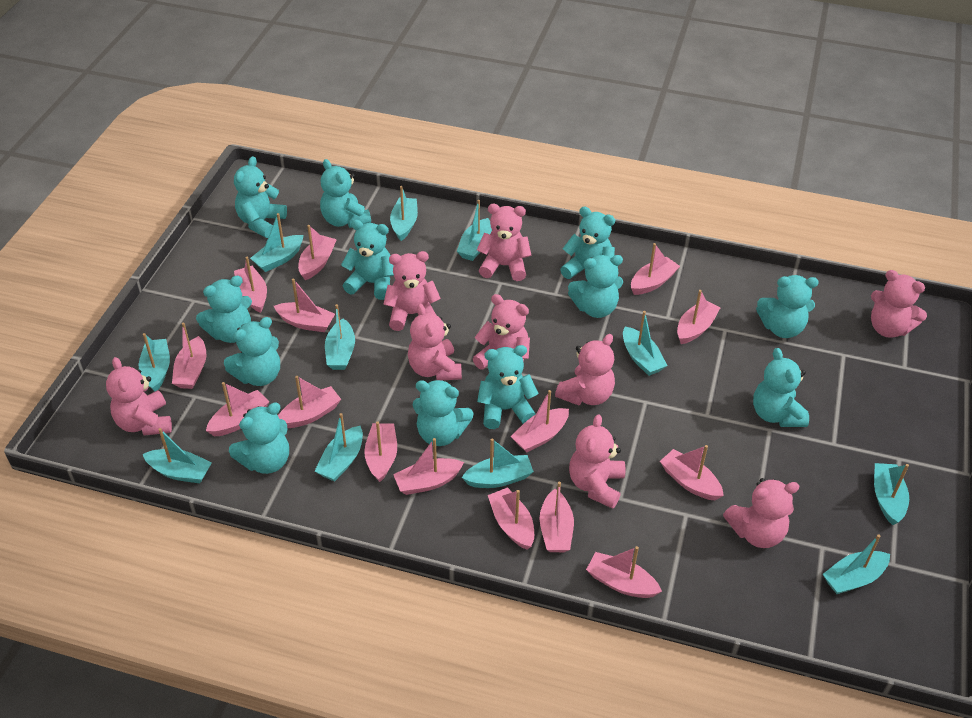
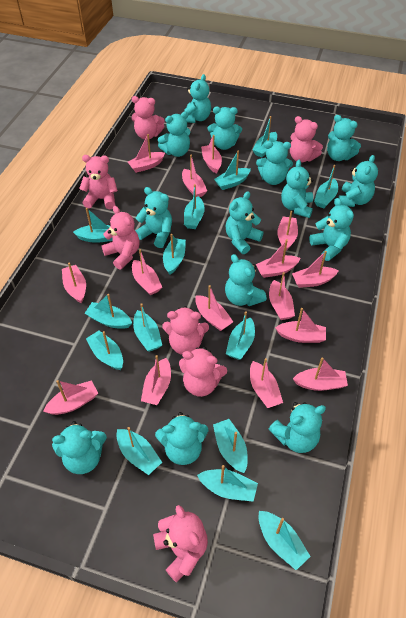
pink teddy bear: [106,357,172,436] [383,251,441,331] [408,304,462,381] [473,294,530,370] [477,204,532,281] [555,334,615,405] [569,414,625,509] [723,478,800,548] [871,270,927,338] = 9 -> [79,155,118,209] [101,206,140,270] [131,96,165,140] [153,505,208,582] [162,306,209,355] [179,347,227,397] [290,116,323,163] = 7
turquoise boat: [139,333,170,391] [143,428,212,483] [250,213,303,272] [315,413,363,482] [325,304,355,370] [390,186,418,241] [457,200,492,261] [462,438,534,488] [623,311,668,376] [823,534,890,594] [874,463,909,525] = 11 -> [73,208,112,243] [85,294,132,329] [86,330,123,370] [116,427,162,475] [133,303,162,352] [163,234,186,275] [184,184,205,229] [197,465,258,502] [213,419,248,473] [214,150,251,190] [226,311,255,360] [252,116,277,158] [259,511,311,570] [314,165,338,208] = 14
turquoise teddy bear: [196,276,252,343] [224,317,280,386] [229,403,289,474] [234,156,287,238] [320,159,371,228] [341,220,394,300] [413,380,474,446] [477,345,539,429] [560,206,615,279] [568,255,623,318] [753,348,809,427] [756,275,819,338] = 12 -> [52,421,107,474] [136,187,172,248] [155,412,208,465] [158,111,190,157] [185,74,211,123] [208,106,242,150] [225,254,267,306] [226,191,264,254] [256,141,293,185] [269,402,326,453] [281,159,314,218] [309,198,354,261] [327,115,361,161] [338,155,378,207] = 14

